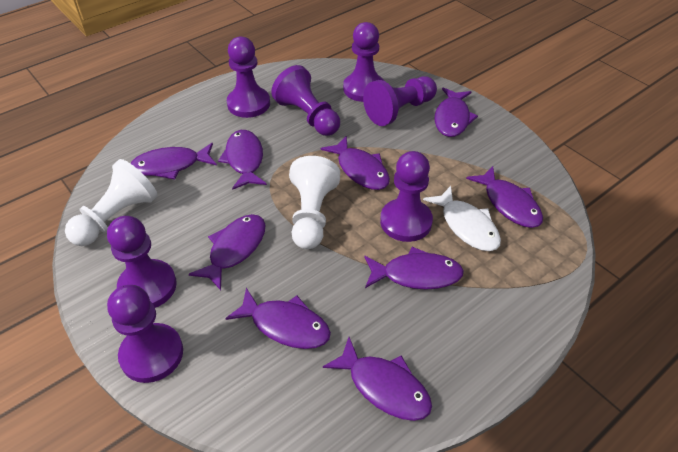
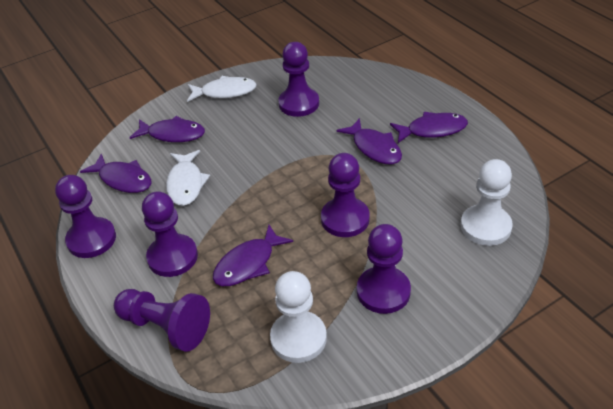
purple fish: [131,143,217,179] [189,214,265,290] [218,130,267,190] [225,288,331,349] [321,136,390,190] [323,337,432,421] [364,247,464,290] [435,88,478,137] [466,166,543,228] = 9 -> [80,154,151,193] [129,116,205,142] [213,225,293,286] [336,118,402,164] [390,112,468,143] = 5
purple pawn: [107,216,177,308] [107,285,183,383] [227,37,270,118] [271,65,340,136] [343,22,384,102] [363,76,437,126] [380,151,433,242] = 7 -> [55,175,116,258] [114,289,210,352] [142,191,198,277] [279,42,319,117] [321,153,370,237] [357,224,411,314] = 6
white fish: [423,186,501,251] = 1 -> [166,150,210,206] [187,76,257,102] = 2

